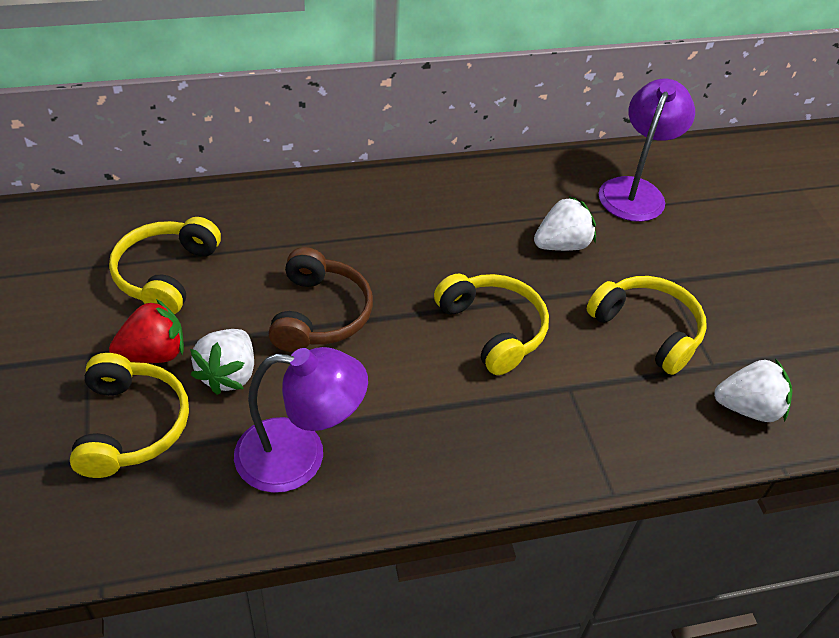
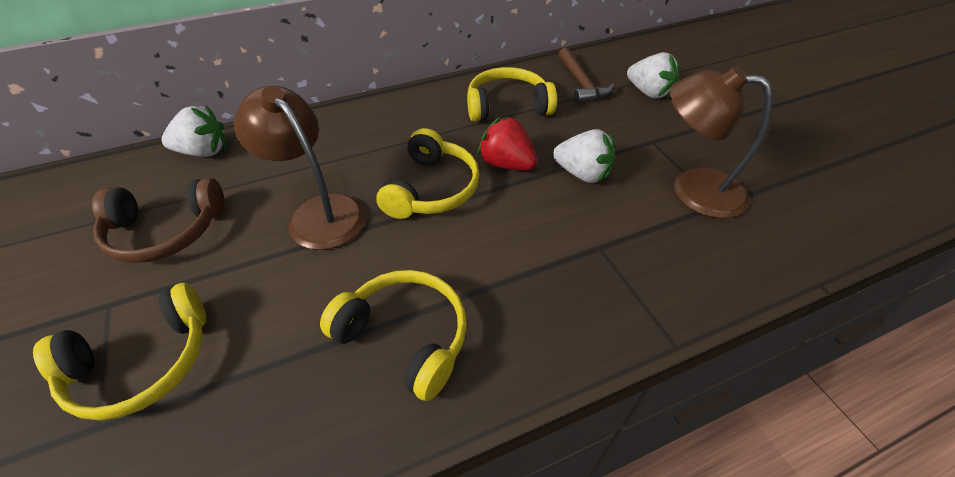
brown hammer: none = 0 -> [558,48,614,103] = 1
brown lamp: none = 0 -> [234,86,365,250] [670,66,772,218] = 2
purple lamp: [234,347,368,493] [599,79,695,222] = 2 -> none = 0

